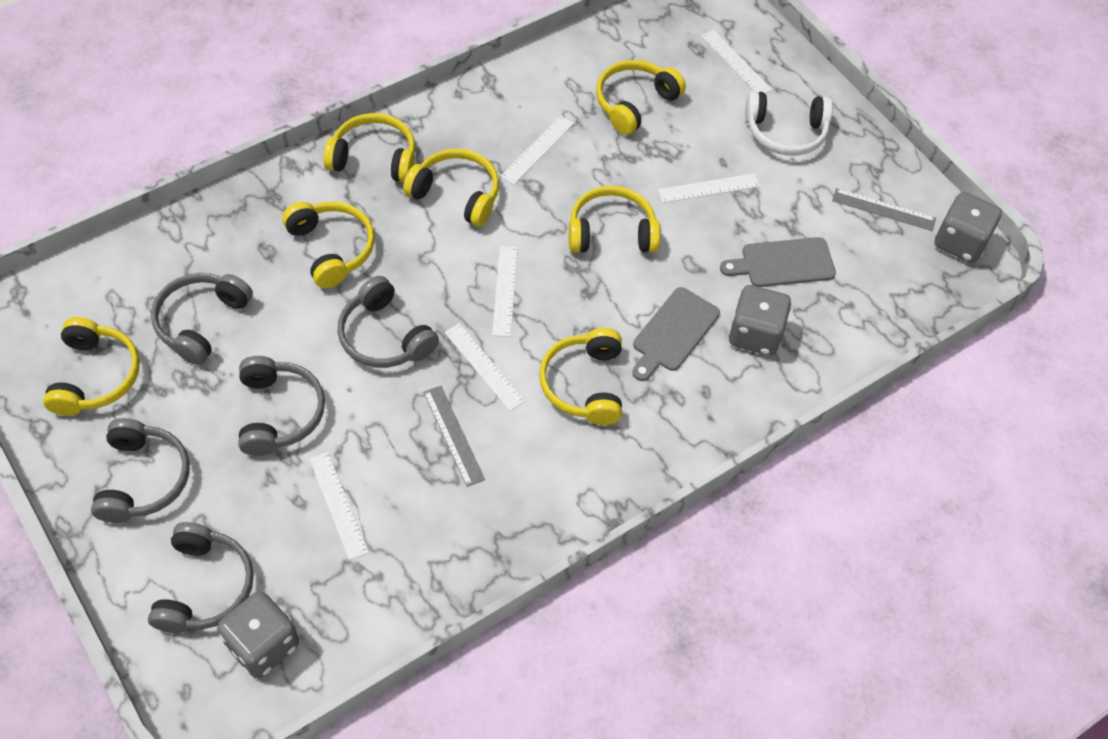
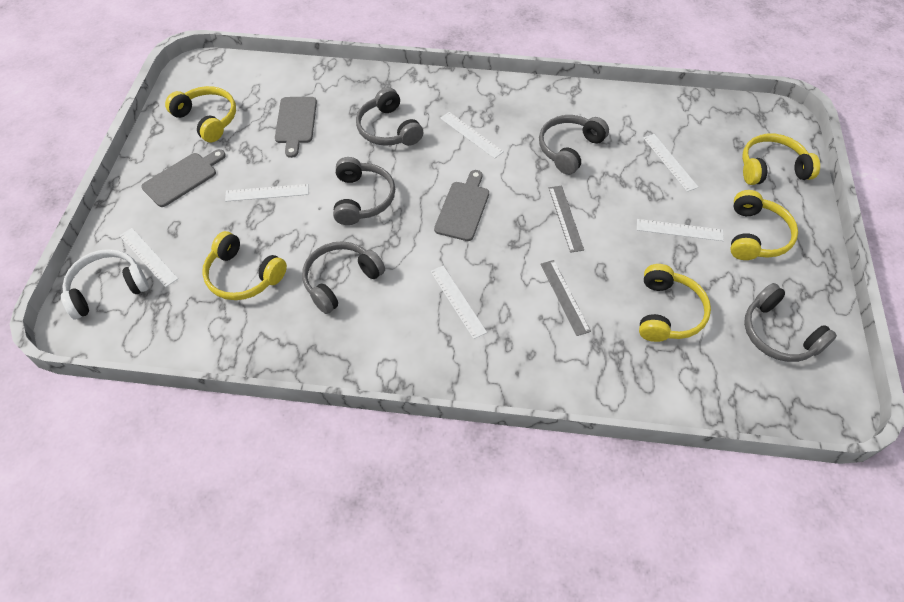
grey cutting board: [632,287,720,381] [720,237,836,287] = 2 -> [141,149,226,207] [275,97,317,158] [434,170,489,241] = 3
grey dice: [217,591,299,678] [728,285,791,356] [935,192,1002,263] = 3 -> none = 0
yellow headphones: [43,317,140,416] [282,201,375,288] [323,113,415,182] [403,148,499,227] [539,328,622,425] [569,186,660,253] [596,60,686,135] = 7 -> [165,86,236,142] [202,231,287,300] [639,264,711,342] [730,190,798,260] [742,134,820,185] = 5

